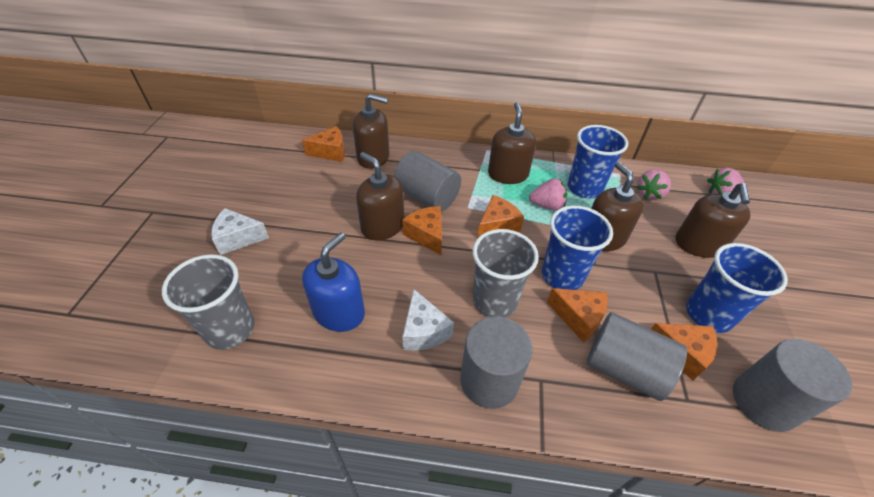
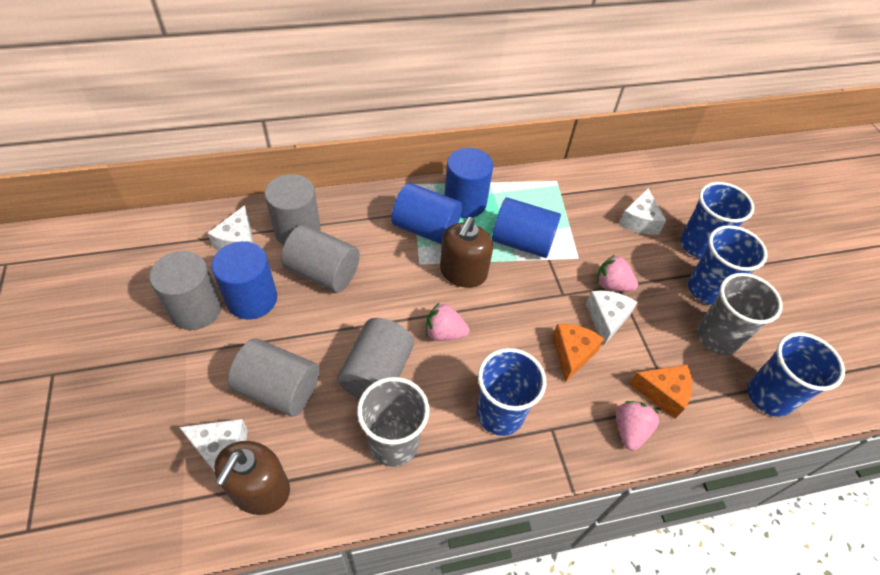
blue cup: [542,206,613,290] [568,125,628,198] [686,243,788,333] = 3 -> [477,348,546,436] [680,182,755,258] [688,225,768,305] [747,332,845,417] = 4
blue cylinder: none = 0 -> [212,241,277,320] [391,183,462,244] [444,148,493,218] [492,197,561,258] = 4
blue soap dispenser: [302,233,365,332] = 1 -> none = 0
brown soap dispenser: [353,93,390,169] [356,152,404,240] [488,102,536,184] [591,162,644,251] [676,183,751,258] = 5 -> [214,441,290,515] [440,217,493,288] = 2
grey cylinder: [394,151,461,212] [460,316,533,409] [587,312,687,401] [733,339,852,432] = 4 -> [149,251,222,330] [228,338,319,416] [265,174,321,245] [281,224,360,292] [337,318,414,399] = 5
orange cheese: [302,126,345,162] [402,206,442,255] [477,195,524,238] [547,288,608,342] [651,323,717,380] = 5 -> [552,324,604,382] [629,365,692,419] = 2
white cheese: [211,208,269,255] [402,289,454,351] = 2 -> [179,419,248,472] [207,205,253,251] [586,290,638,345] [618,188,666,235] = 4

